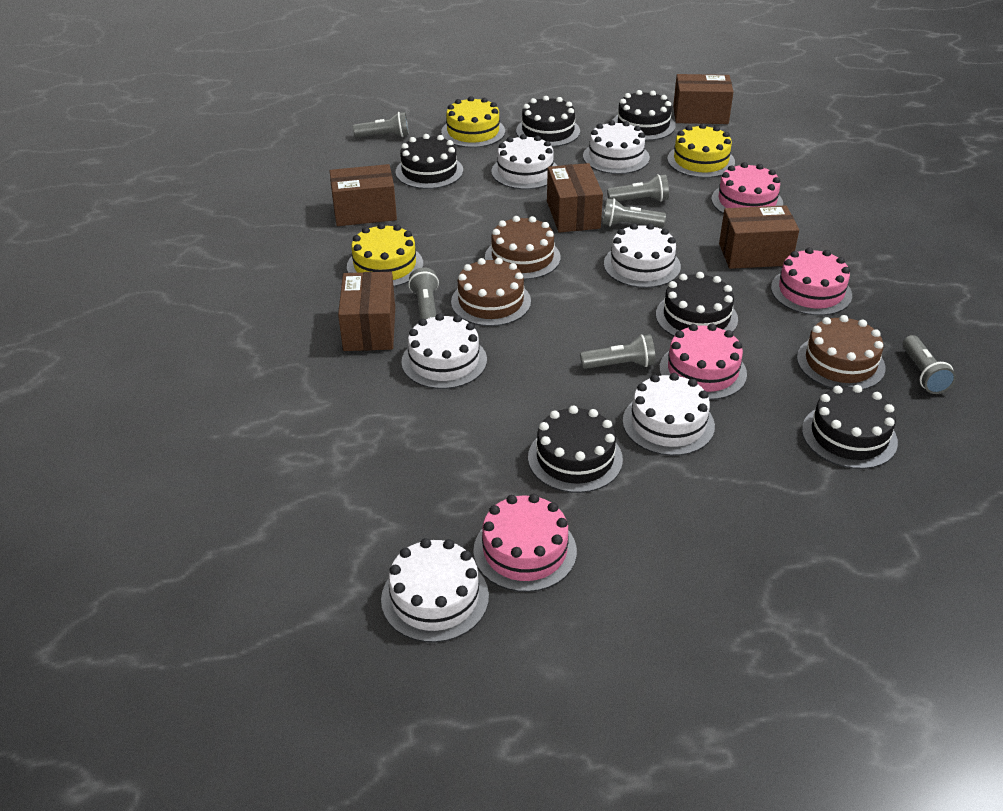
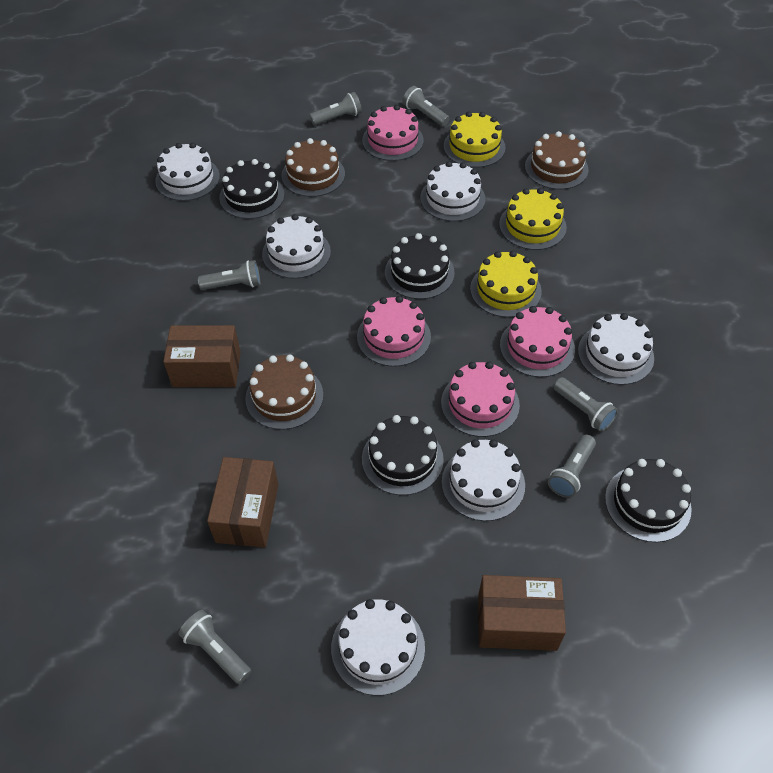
black cake: [396,134,463,189] [516,96,580,147] [528,406,623,493] [613,90,675,141] [656,272,738,336] [802,385,898,469] = 6 -> [219,159,285,219] [362,415,444,495] [385,233,455,299] [605,459,692,542] = 4
brown box: [330,164,397,226] [338,272,395,351] [547,163,603,233] [673,74,733,124] [719,205,799,269] = 5 -> [163,325,241,387] [207,457,278,548] [478,575,566,651] = 3

